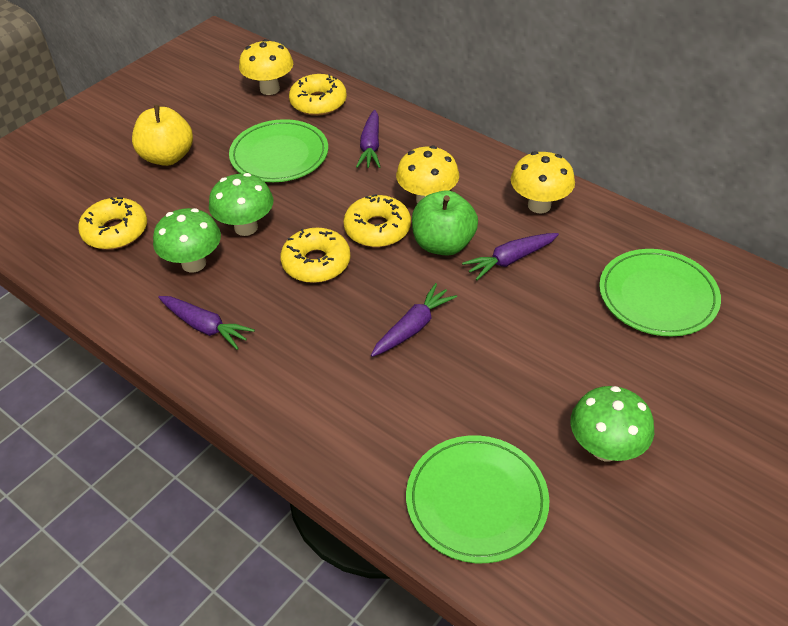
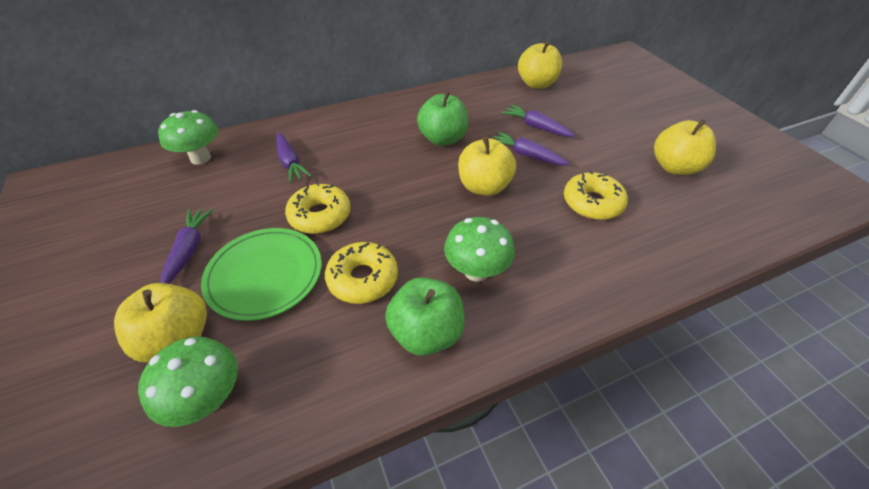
green apple: [412,190,478,256] = 1 -> [385,277,465,356] [417,91,468,146] = 2
green plate: [229,119,328,182] [406,435,549,563] [599,249,721,336] = 3 -> [201,228,322,321] = 1
yellow apple: [132,105,193,166] = 1 -> [114,283,207,363] [458,137,516,196] [518,41,562,89] [654,119,716,175] = 4
yellow donut: [78,197,147,250] [280,228,351,283] [289,74,347,116] [343,194,411,247] = 4 -> [285,182,351,234] [325,242,398,304] [564,171,628,220] = 3
yellow mushroom: [239,39,293,95] [396,146,459,203] [511,151,575,213] = 3 -> none = 0

